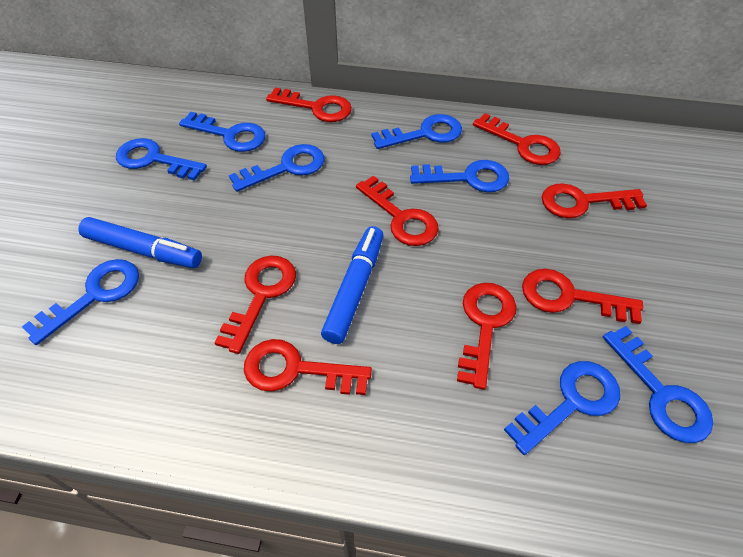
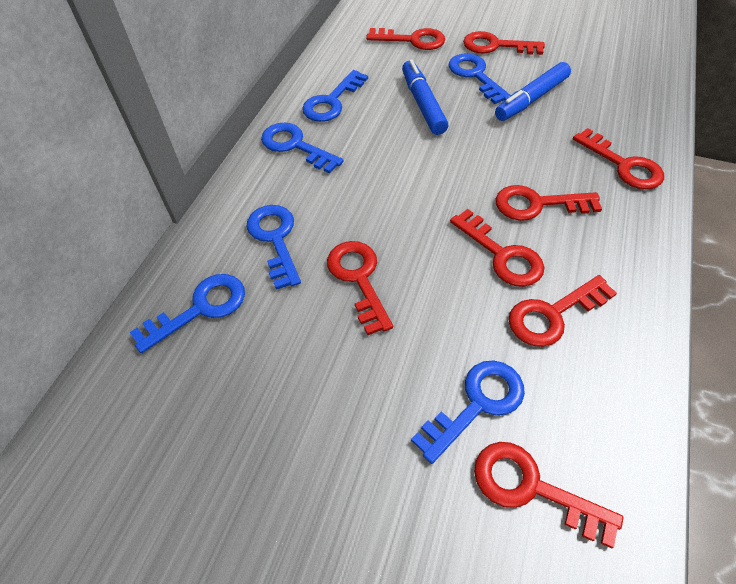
blue key: [22,259,139,345] [116,138,207,181] [179,112,266,152] [229,144,324,192] [372,114,462,149] [410,160,509,192] [504,361,620,455] [603,326,713,443] = 8 -> [129,274,245,353] [247,205,301,290] [261,123,343,174] [302,70,368,122] [411,360,525,464] [448,54,511,104] = 6

